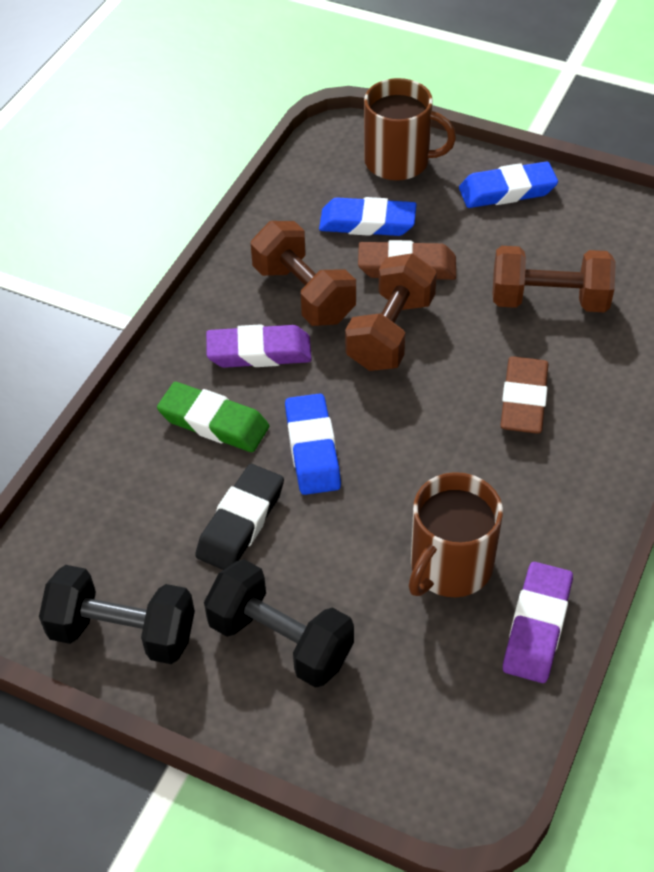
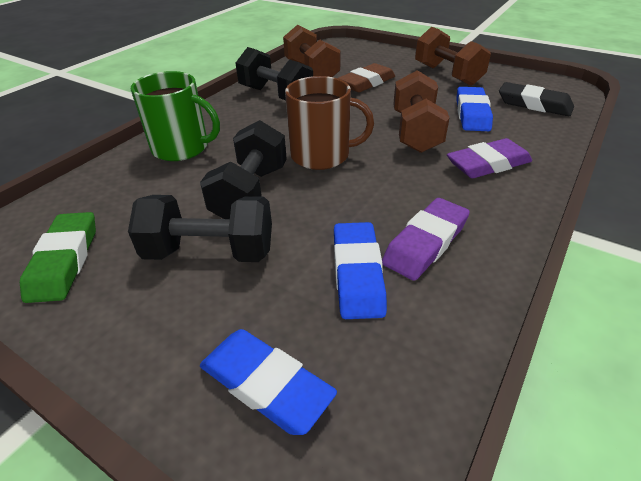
black dumbbell: [39,565,195,664] [204,559,354,688] = 2 -> [128,195,272,262] [200,120,287,219] [236,47,313,100] = 3
brown eraser: [358,240,456,280] [500,356,548,434] = 2 -> [337,63,395,92] = 1
brown mug: [364,78,456,181] [409,472,503,597] = 2 -> [285,76,374,170] = 1
green mug: none = 0 -> [131,71,220,161] = 1

